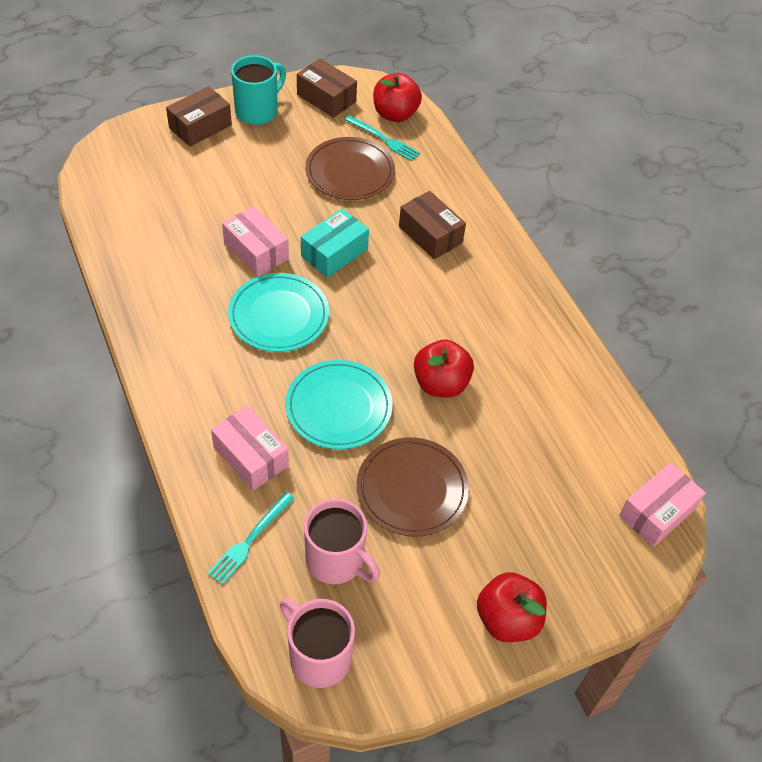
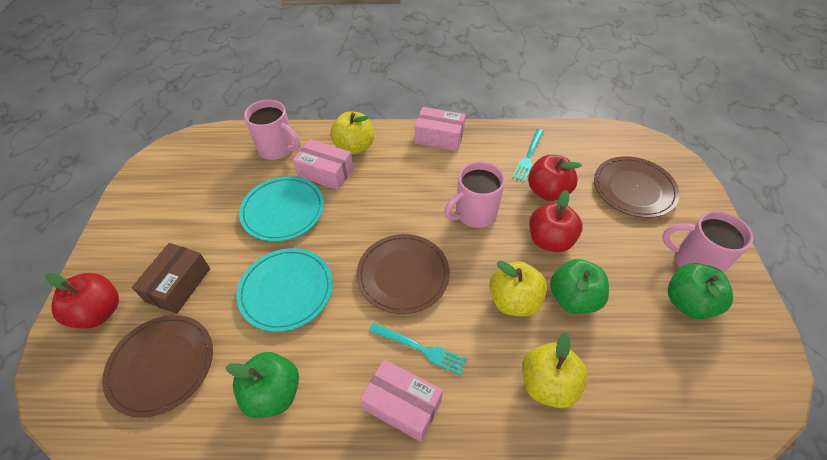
brown box: [166,86,232,147] [297,59,357,118] [399,191,466,259] = 3 -> [132,243,210,314] = 1
brown plate: [305,137,395,200] [357,437,469,537] = 2 -> [102,315,213,417] [357,234,450,314] [594,156,680,218] = 3
green apple: none = 0 -> [226,352,299,418] [550,259,609,314] [668,263,733,319] = 3
pink mug: [280,598,355,688] [304,498,380,584] = 2 -> [244,100,300,160] [444,162,505,228] [662,211,753,273] = 3
turquoise box: [301,209,369,278] = 1 -> none = 0
turquoise mug: [231,55,286,125] = 1 -> none = 0
yellow apple: none = 0 -> [330,112,374,155] [489,261,547,316] [522,332,588,408] = 3

